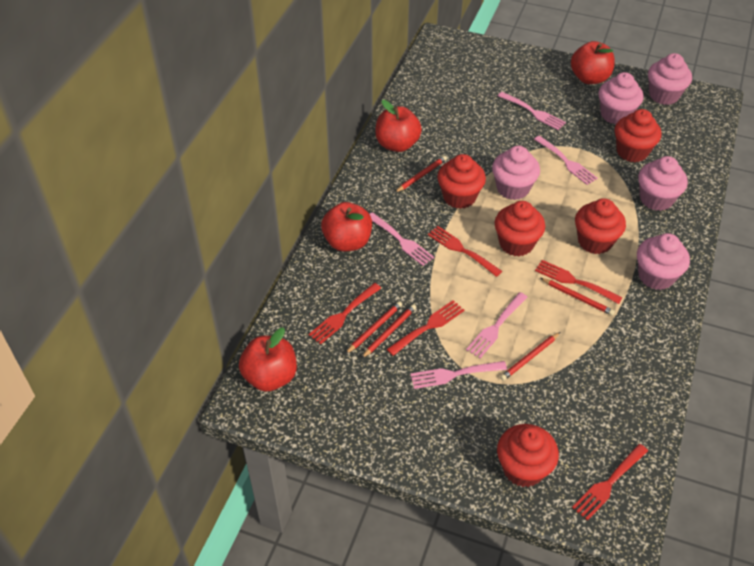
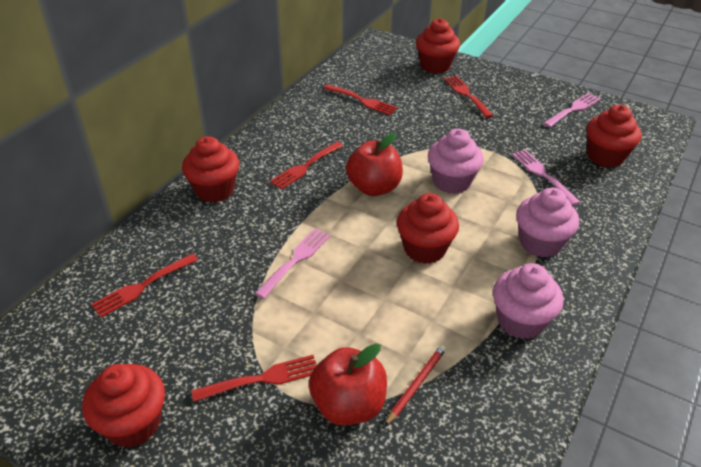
pink cupcake: [492,146,540,200] [598,72,643,124] [637,233,690,290] [638,156,688,211] [648,53,692,105] = 5 -> [428,129,484,194] [493,263,564,339] [516,188,579,258] = 3
pink fork: [370,212,434,266] [410,361,507,389] [466,292,527,358] [498,92,566,130] [534,136,598,185] = 5 -> [255,229,330,299] [512,149,580,206] [543,93,601,127] = 3
red apple: [239,328,297,392] [321,202,372,252] [375,100,422,152] [571,41,615,84] = 4 -> [309,343,387,425] [346,133,403,196] = 2
red pencil: [345,301,402,354] [361,304,416,359] [395,156,447,193] [500,332,560,381] [541,278,615,316] = 5 -> [384,344,447,427] = 1

